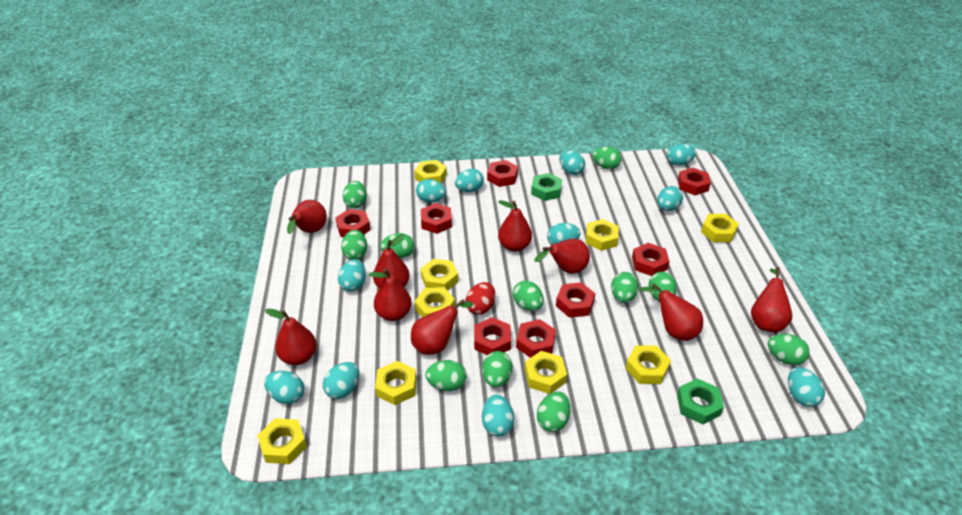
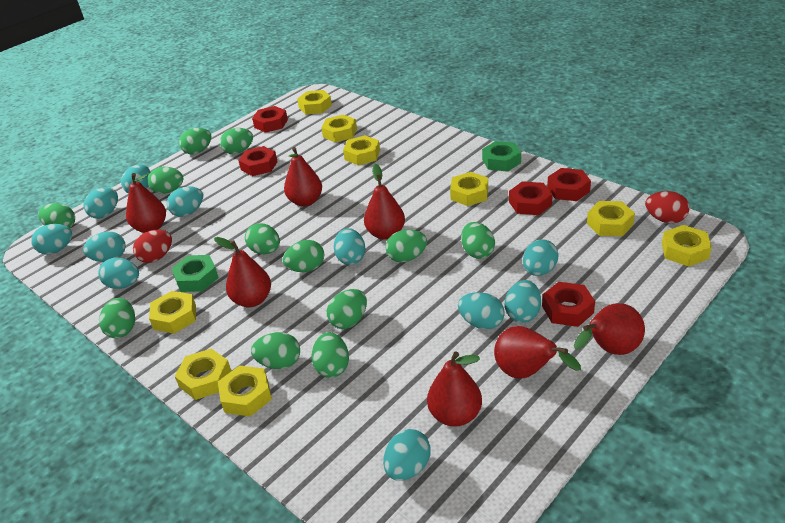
green egg: [341,230,367,260] [342,181,367,208] [380,233,415,258] [425,360,467,391] [482,351,513,388] [513,281,544,311] [537,391,570,432] [592,147,622,169] [611,272,639,303] [648,272,677,302] [768,334,810,365] = 11 -> [38,203,75,228] [99,298,135,338] [148,167,183,194] [179,128,211,154] [220,128,253,154] [245,223,280,254] [251,332,300,369] [283,240,324,272] [311,332,349,378] [327,289,367,329] [385,229,427,262] [461,222,495,259] = 12
red egg: [466,282,495,315] = 1 -> [133,230,172,263] [645,191,690,223] = 2
red nut: [335,209,371,237] [421,203,452,234] [474,317,511,355] [487,160,518,187] [516,319,556,358] [556,282,596,318] [632,243,670,276] [678,168,711,195] = 8 -> [238,146,278,176] [252,106,288,133] [509,181,553,215] [542,282,595,327] [547,168,591,201] = 5
red pear: [265,309,317,365] [287,200,327,234] [369,269,412,321] [373,234,410,288] [411,299,473,355] [498,200,532,252] [535,239,590,274] [640,283,703,341] [751,267,792,332] = 9 -> [126,173,166,233] [214,237,271,307] [284,147,322,207] [364,164,405,240] [427,352,482,427] [494,326,581,379] [574,303,645,355] = 7

